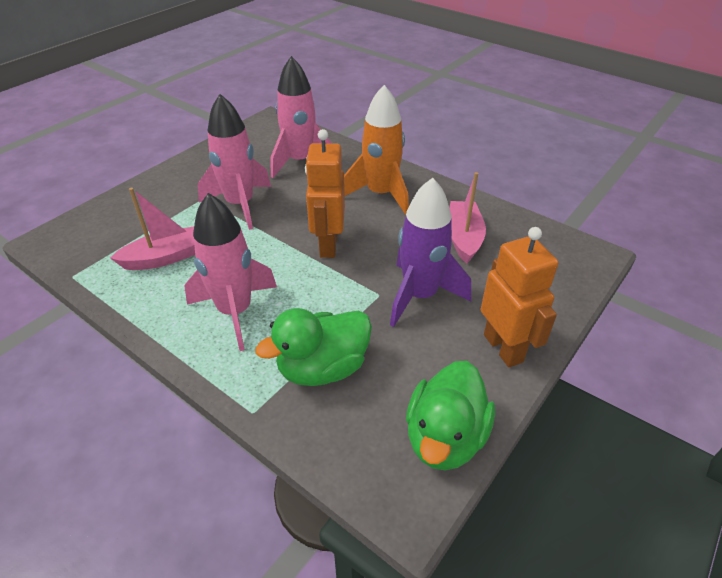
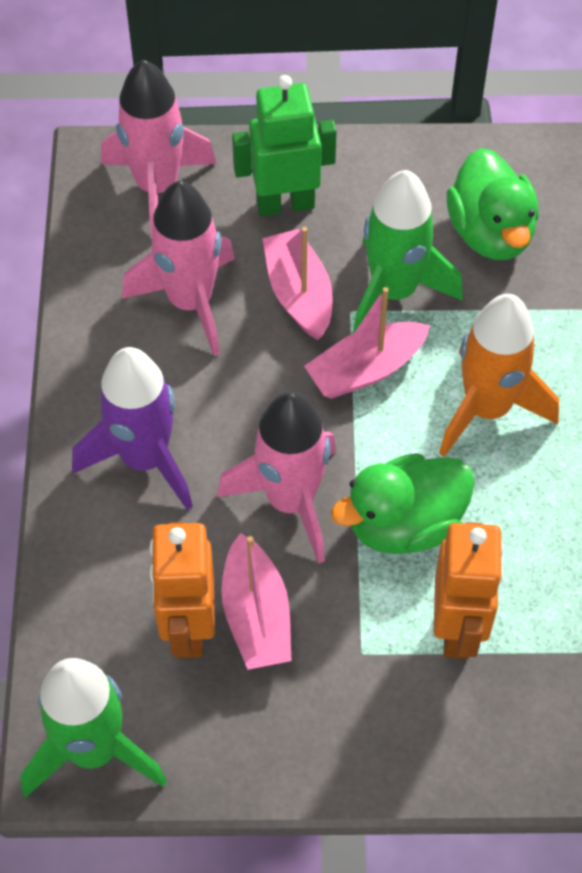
green robot: none = 0 -> [232,75,337,216] = 1
green rocket: none = 0 -> [20,658,167,798] [353,170,463,333] = 2
pink boat: [110,188,195,270] [449,172,486,263] = 2 -> [221,533,291,670] [262,227,333,340] [304,287,430,399] = 3

